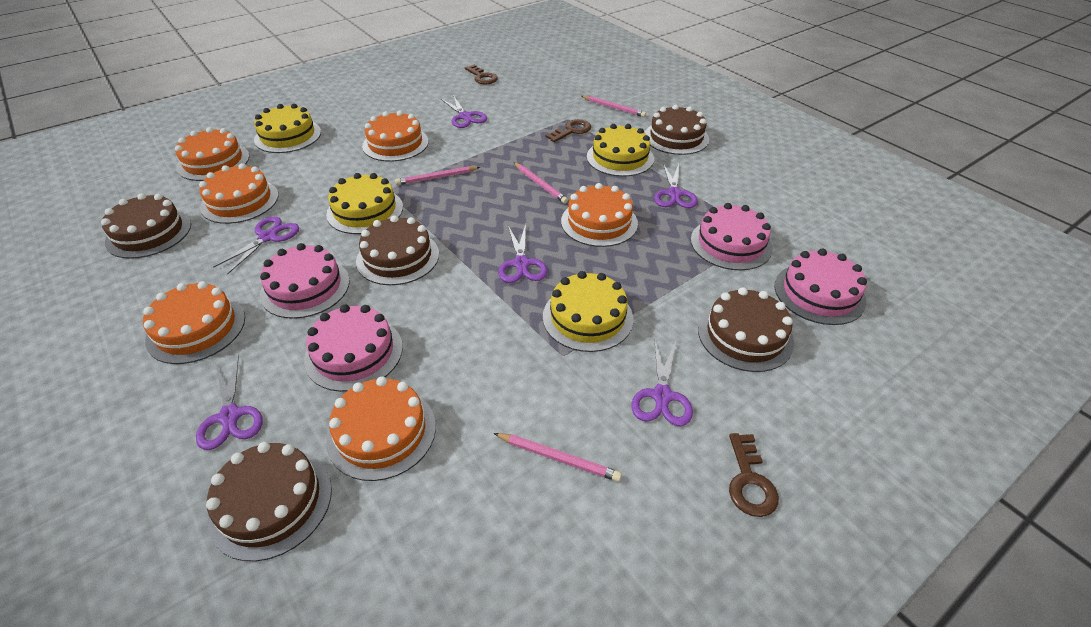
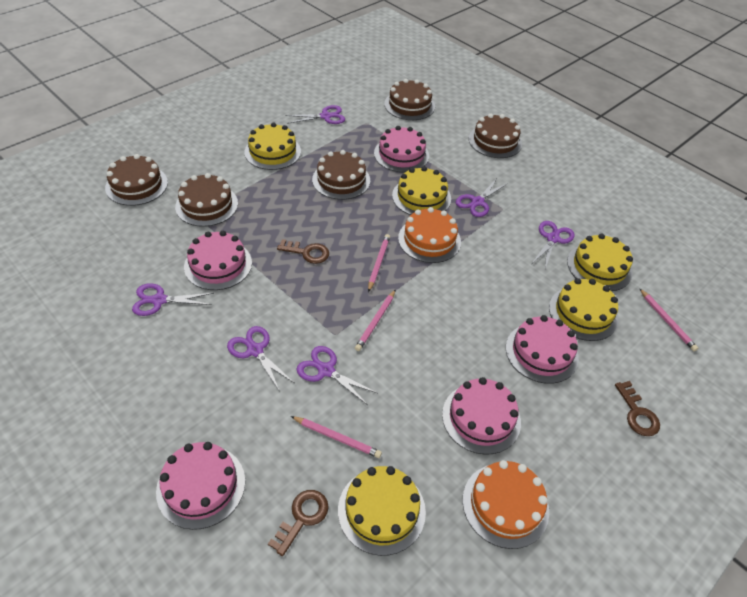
orange cake: [143,281,245,364] [175,127,249,181] [199,163,279,224] [326,376,436,481] [362,111,429,162] [561,183,638,247] = 6 -> [398,207,461,263] [462,460,549,549] = 2
pink cake: [260,243,350,319] [304,305,403,392] [691,203,773,270] [775,249,867,325] = 4 -> [156,442,245,530] [184,231,252,290] [374,126,429,173] [442,377,521,455] [506,315,579,384] = 5
yellow cake: [254,104,321,153] [326,173,403,234] [543,271,633,352] [587,124,654,177] = 4 -> [244,123,301,170] [338,466,426,556] [392,166,451,215] [549,278,619,341] [567,234,633,291] = 5

